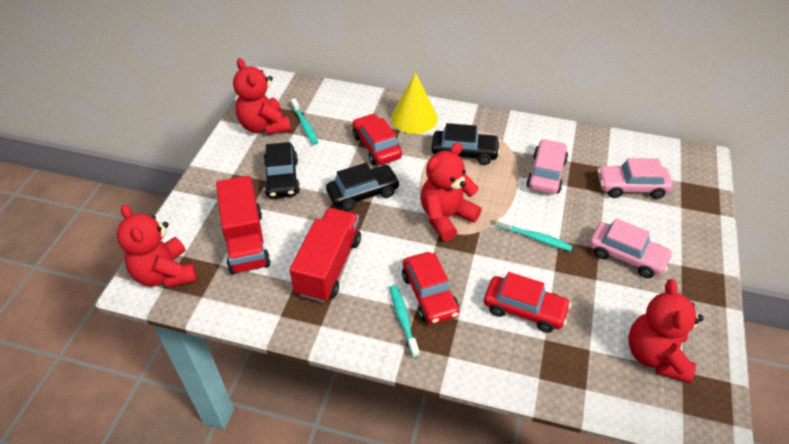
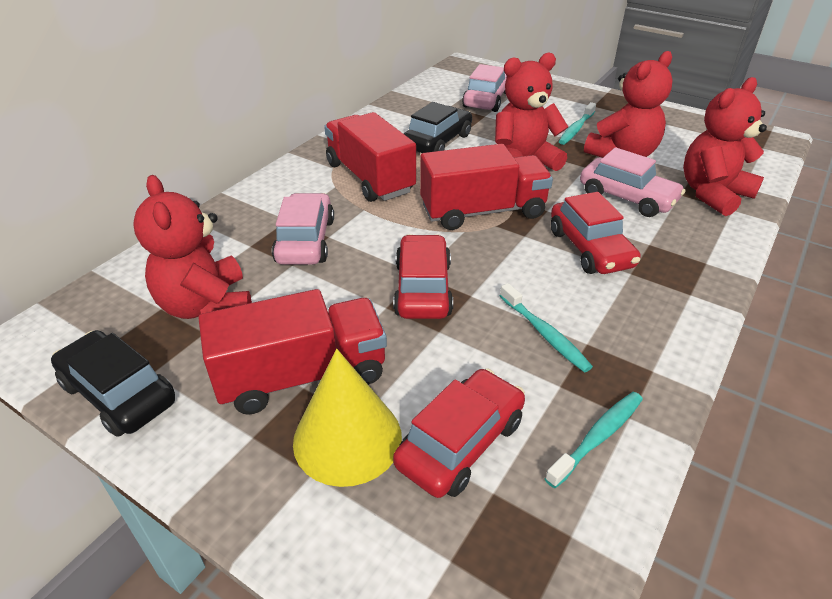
black car: [264,142,300,199] [326,163,400,211] [431,123,500,165] = 3 -> [51,330,175,437] [404,102,472,153] = 2
red truck: [216,175,271,275] [290,208,361,302] = 2 -> [198,289,387,415] [324,112,416,202] [420,144,553,230] = 3

